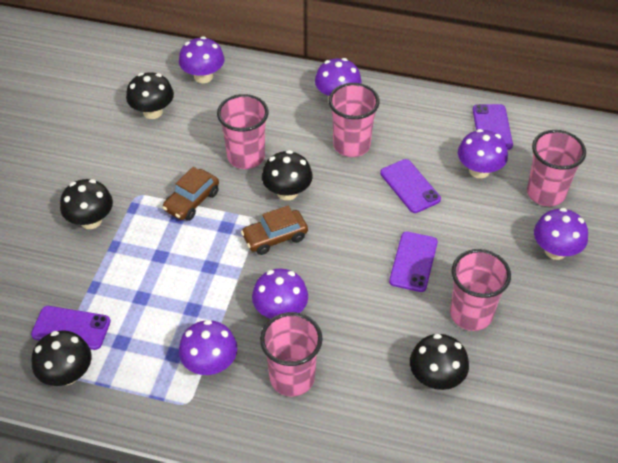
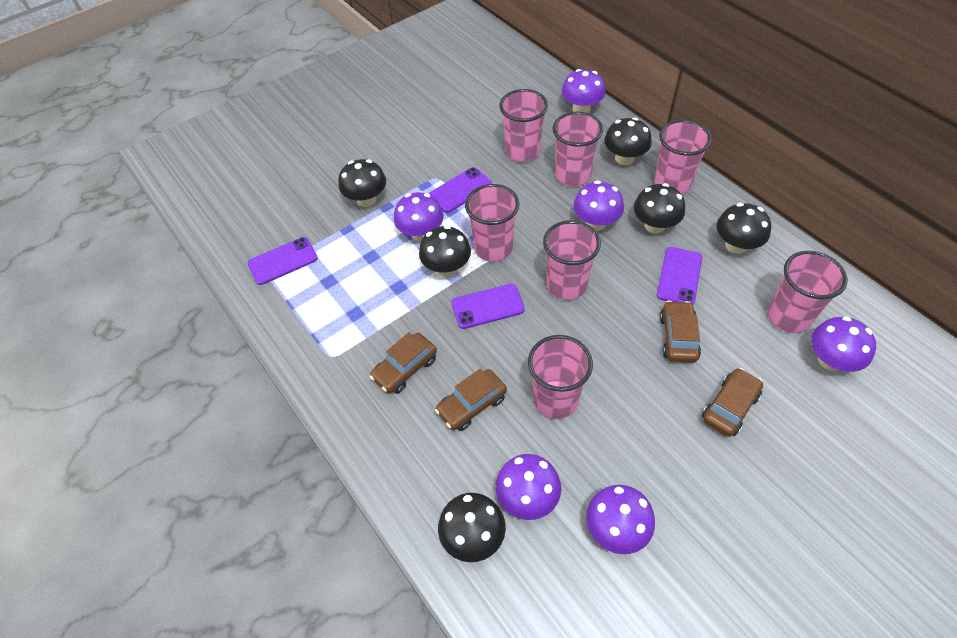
black mushroom: [32,330,91,386] [60,179,113,229] [126,72,174,119] [262,150,313,201] [410,334,469,390] = 5 -> [338,159,386,207] [419,225,471,276] [438,493,506,562] [604,117,652,165] [634,183,685,234] [717,203,771,254] = 6
brown car: [162,167,219,221] [241,206,308,255] = 2 -> [370,332,437,394] [435,369,507,431] [660,300,701,363] [702,368,763,437] = 4
pink cup: [217,94,269,169] [260,312,323,397] [329,83,380,157] [450,249,511,331] [527,130,586,206] = 5 -> [465,184,519,262] [499,89,548,162] [528,335,593,419] [543,220,601,300] [553,112,603,186] [654,120,712,194] [768,251,848,333] = 7

